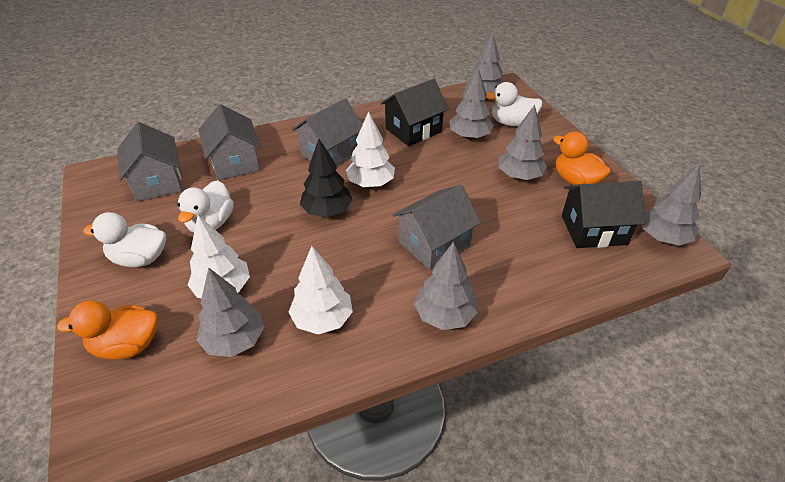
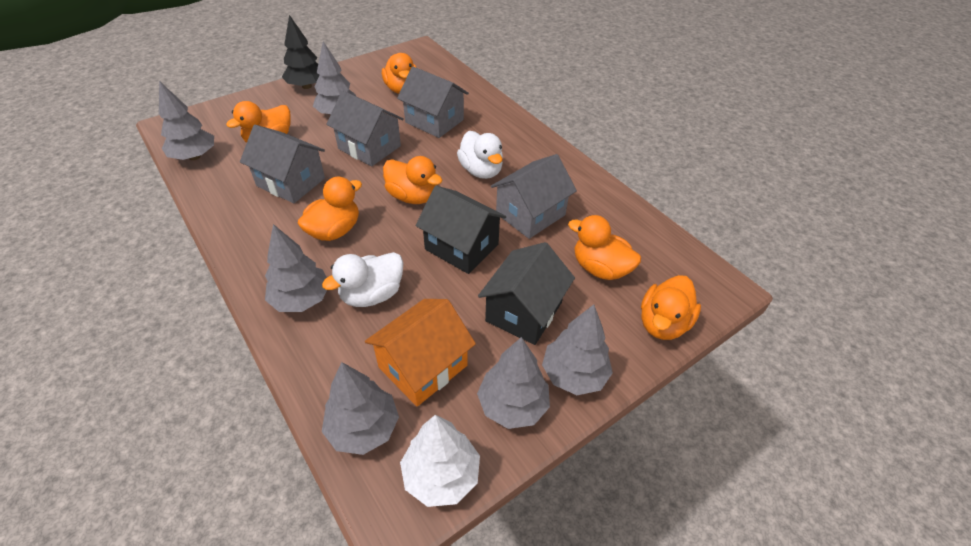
orange duck: [57,300,158,360] [553,132,611,185] = 2 -> [226,101,290,143] [298,177,362,241] [382,53,417,94] [383,156,442,204] [568,215,641,280] [641,275,701,340] = 6
orange house: none = 0 -> [365,299,476,407] = 1
white duck: [83,212,166,267] [177,180,234,233] [486,82,543,126] = 3 -> [322,252,403,307] [457,131,503,179] = 2
white tree: [188,215,250,298] [288,246,353,334] [346,111,395,187] = 3 -> [400,415,480,507] = 1

